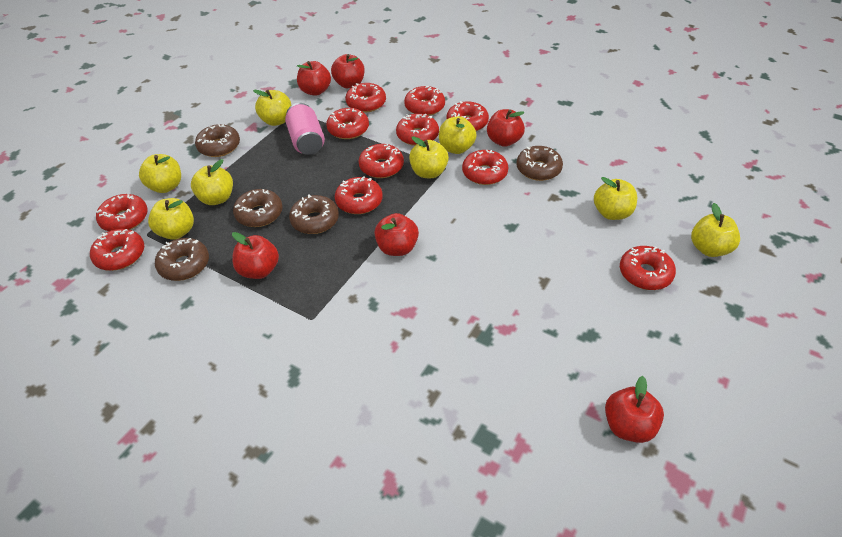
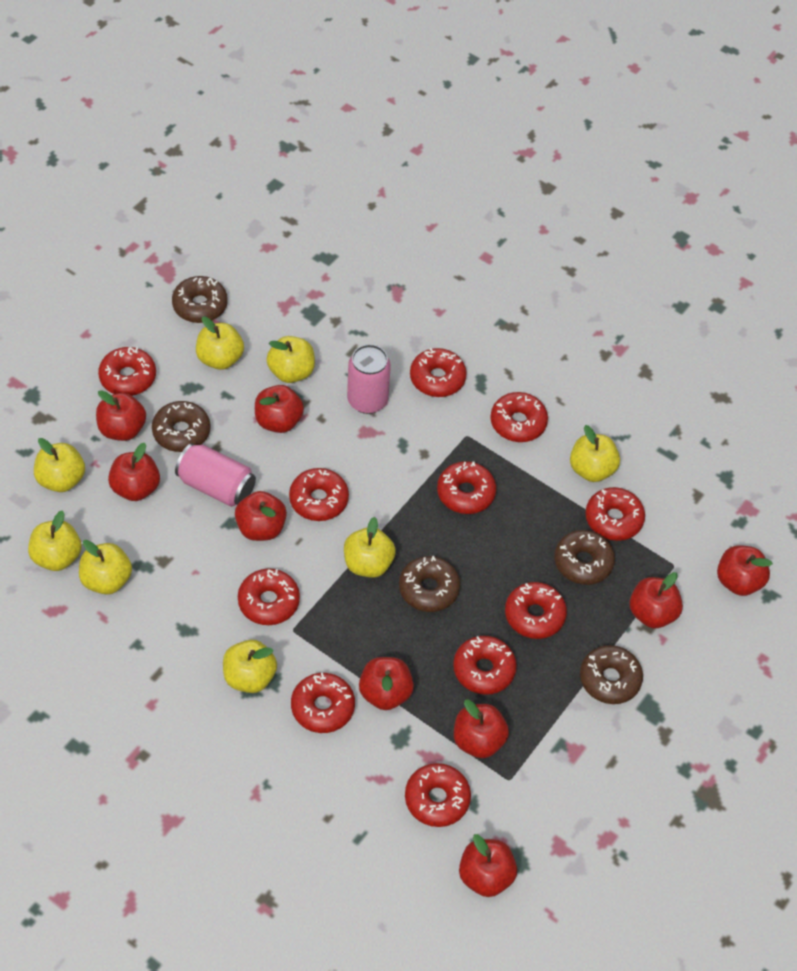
pink can: [285,103,325,155] = 1 -> [175,443,256,507] [347,344,391,414] = 2
red apple: [232,232,279,279] [297,61,331,96] [331,54,365,88] [374,213,419,256] [487,109,525,147] [605,376,664,443] = 6 -> [96,390,146,441] [108,443,160,501] [235,491,287,541] [255,385,304,433] [359,657,414,710] [454,700,509,758] [459,834,517,897] [629,572,683,628] [717,545,773,596] = 9

